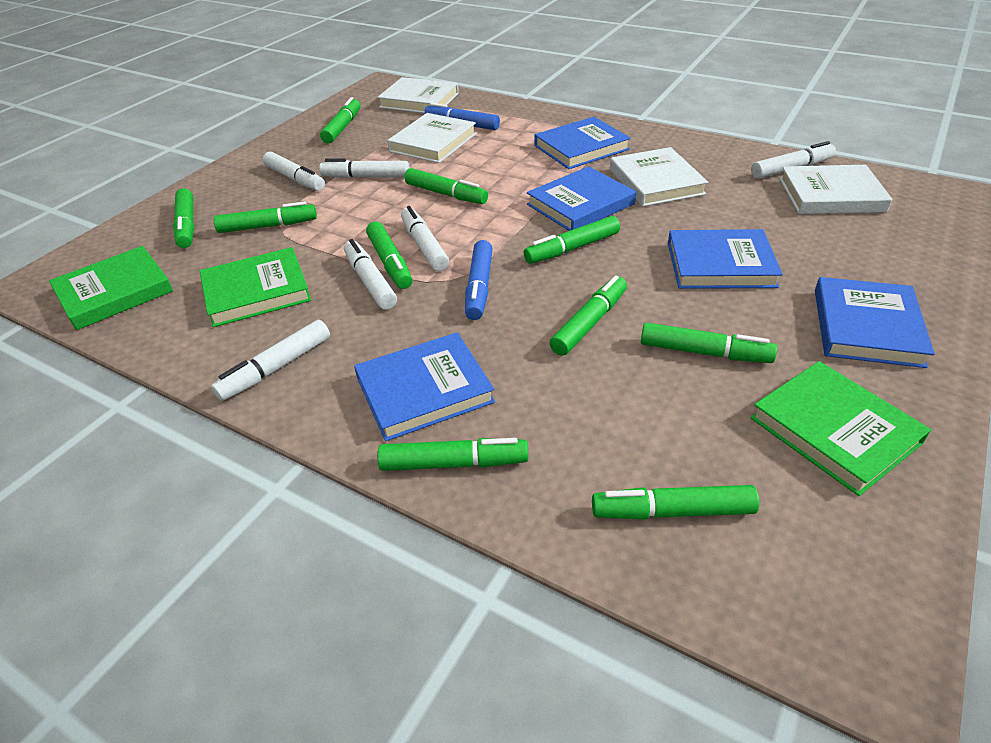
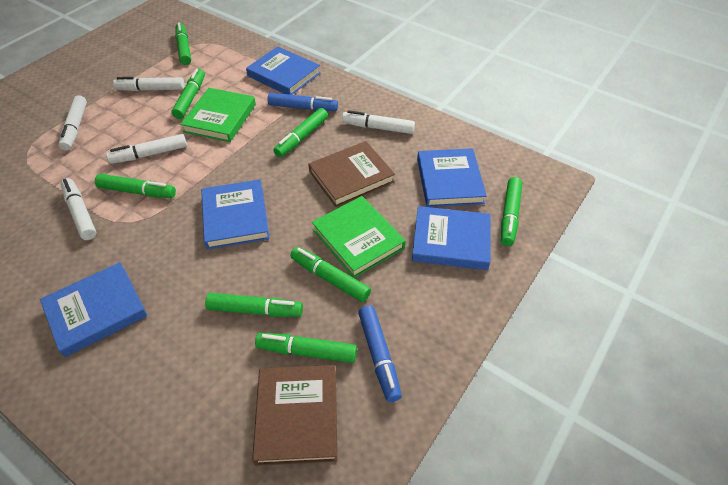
brown book: none = 0 -> [252,365,337,466] [308,141,395,207] = 2
green book: [49,246,173,330] [200,247,311,327] [750,361,931,496] = 3 -> [180,88,256,142] [312,196,406,278] = 2
green marker: [173,188,194,248] [214,202,317,233] [320,97,360,143] [366,221,413,289] [377,438,529,471] [405,168,488,204] [524,216,620,264] [550,275,627,356] [592,485,759,520] [641,323,777,363] = 10 -> [95,174,176,198] [171,68,205,119] [175,22,191,65] [205,293,303,317] [255,333,357,363] [273,108,328,157] [290,247,371,302] [501,177,522,246] = 8
white book: [377,77,459,113] [387,113,477,163] [610,147,708,207] [780,165,892,214] = 4 -> none = 0
white marker: [211,320,330,401] [263,151,325,191] [319,159,410,178] [344,239,397,310] [401,206,449,271] [751,141,836,179] = 6 -> [58,95,87,151] [61,178,96,240] [106,134,187,164] [113,77,185,91] [342,110,415,134] = 5

